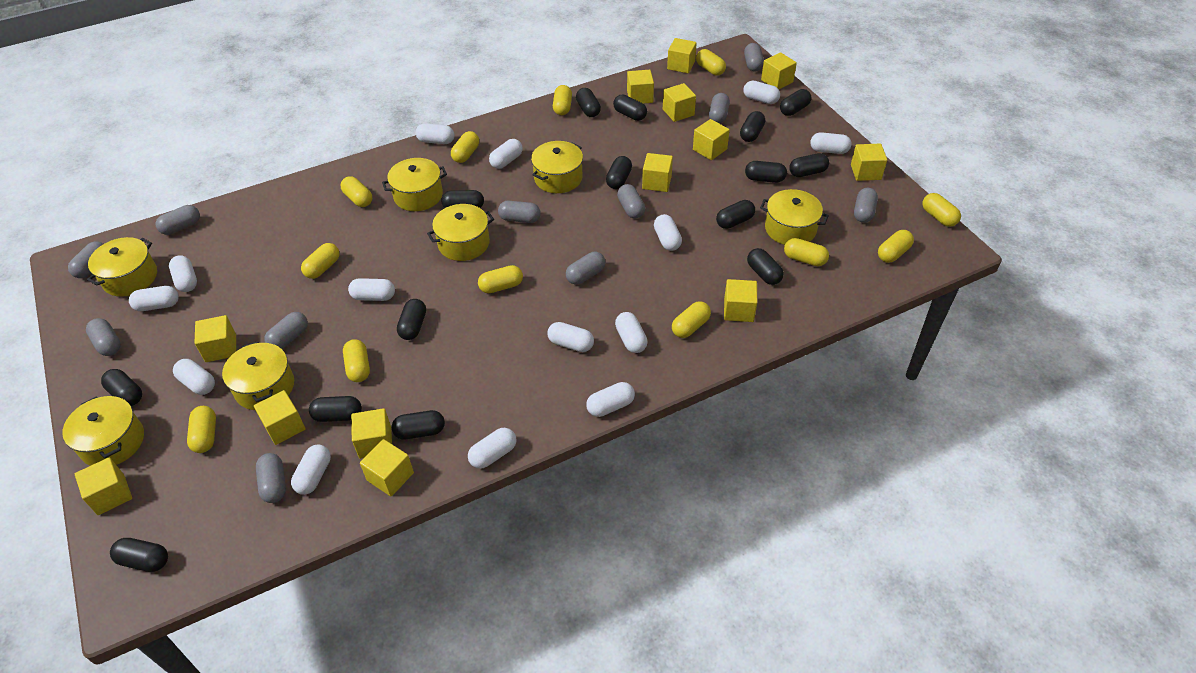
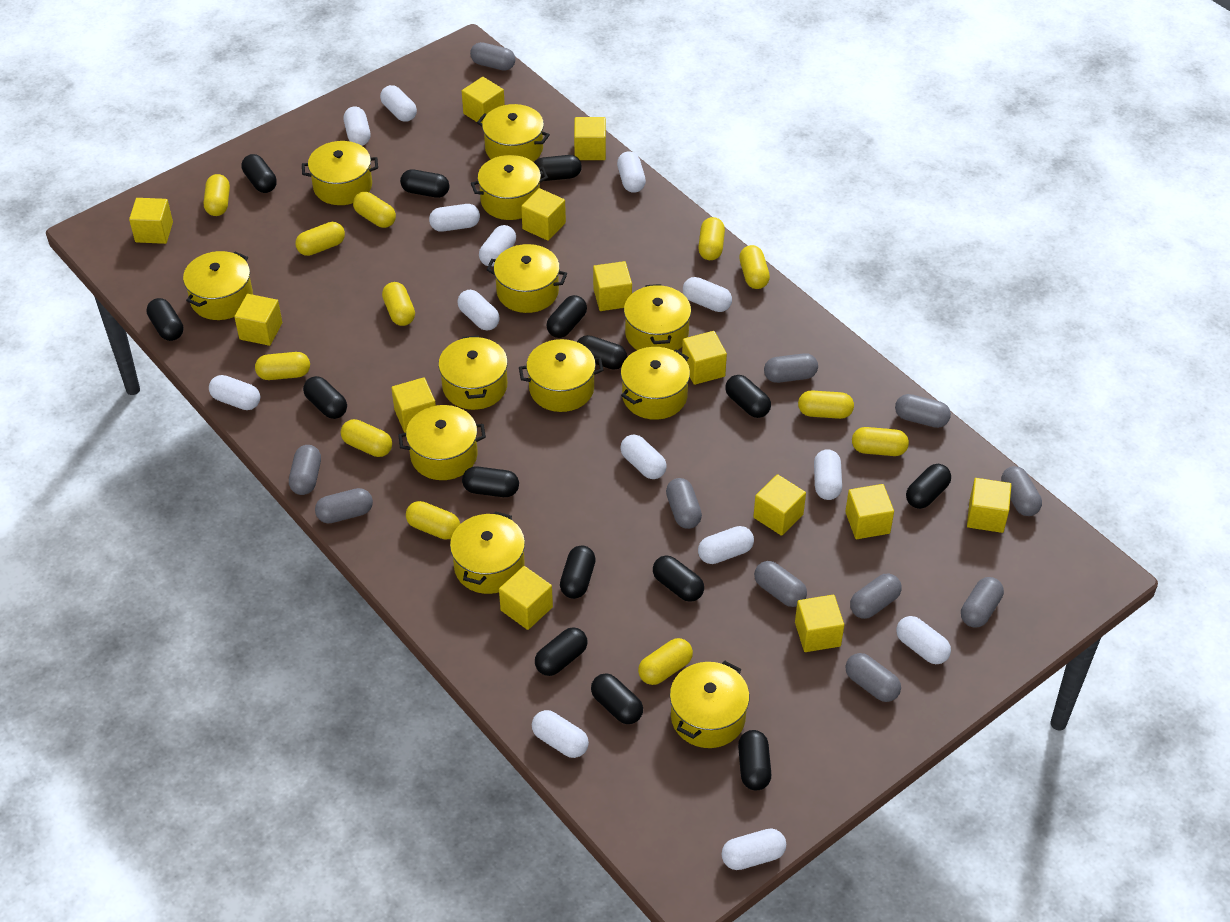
yellow pot: [62,396,144,466] [87,237,157,297] [222,342,294,410] [382,158,447,211] [427,204,494,261] [531,141,583,193] [760,189,829,245] = 7 -> [183,251,253,320] [302,141,378,205] [398,405,486,480] [438,336,508,410] [450,511,525,594] [471,155,548,220] [477,104,550,162] [487,244,567,313] [519,339,604,412] [621,347,690,420] [624,284,691,351] [670,661,749,748] = 12

